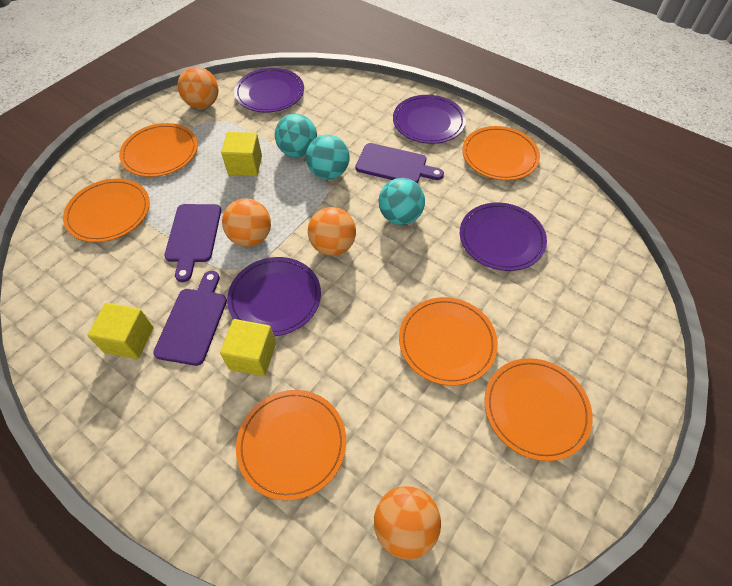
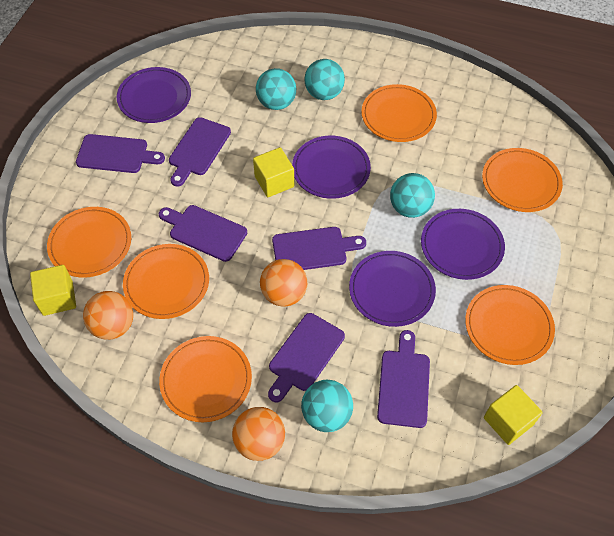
orange ball: [177,67,218,109] [222,198,271,247] [308,207,356,256] [374,486,441,560] = 4 -> [83,291,133,340] [232,407,285,461] [260,259,307,307] = 3
purple cutting board: [153,271,227,366] [164,204,221,282] [355,143,444,183] = 3 -> [76,134,165,173] [159,205,247,262] [169,117,231,187] [268,313,345,402] [272,227,366,270] [377,330,430,428] = 6
turquoise ball: [275,113,317,158] [306,134,350,180] [379,178,425,225] = 3 -> [256,68,296,110] [301,380,353,432] [304,59,345,100] [390,173,435,218] = 4

